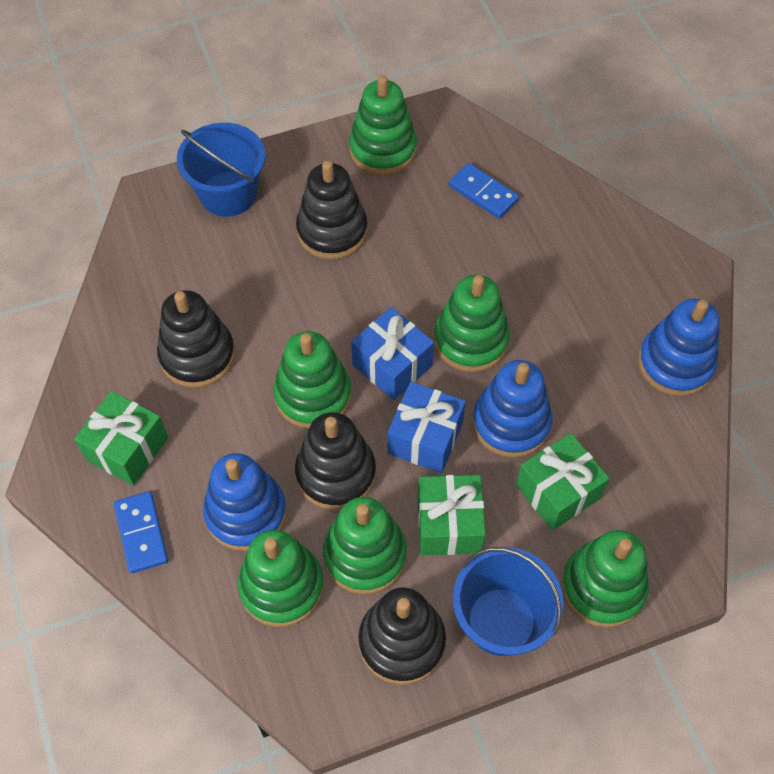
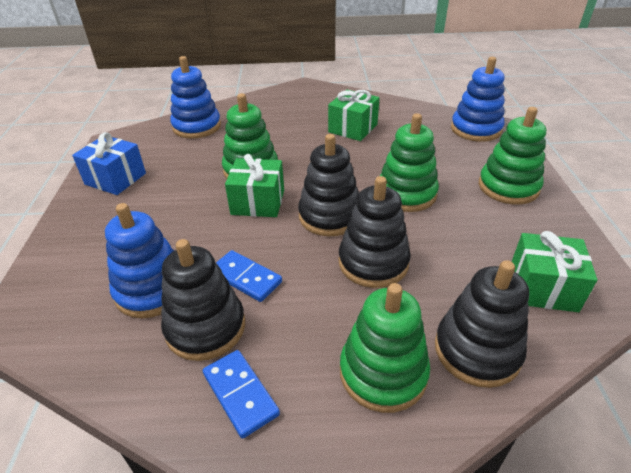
blue bucket: [177,123,265,217] [453,547,564,656] = 2 -> none = 0
blue gift: [351,307,434,400] [388,382,466,473] = 2 -> [72,132,146,195] = 1
green stacking toy: [238,530,324,627] [273,331,352,429] [323,497,407,594] [349,75,417,175] [434,275,510,372] [561,530,649,628] = 6 -> [222,93,278,179] [340,283,430,413] [380,113,439,212] [479,107,546,204] = 4

